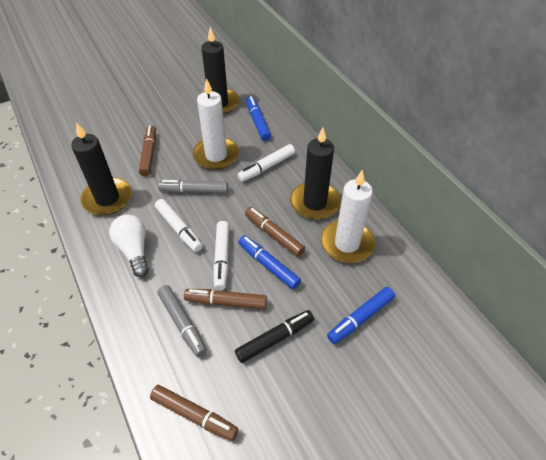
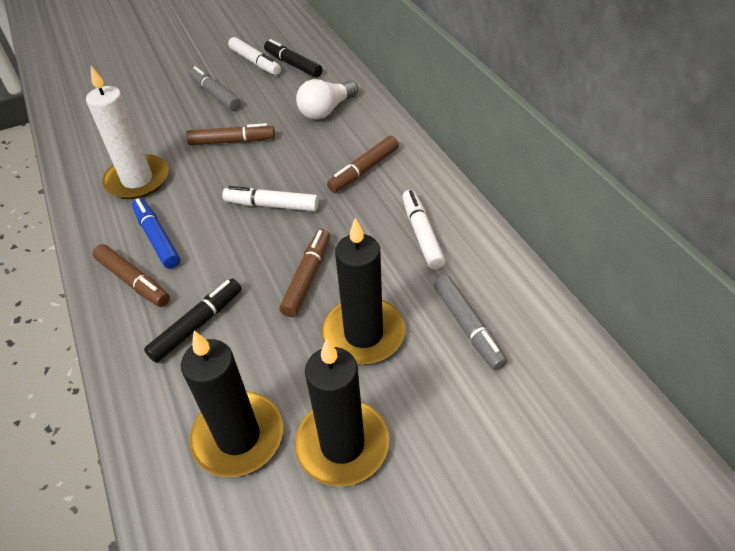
black marker: [235,310,314,363] = 1 -> [144,279,242,363] [264,39,322,78] = 2
blue marker: [238,235,301,290] [246,96,271,141] [327,287,395,344] = 3 -> [132,198,180,268] = 1
white candle: [193,78,239,170] [321,170,375,263] = 2 -> [86,66,169,199] = 1

